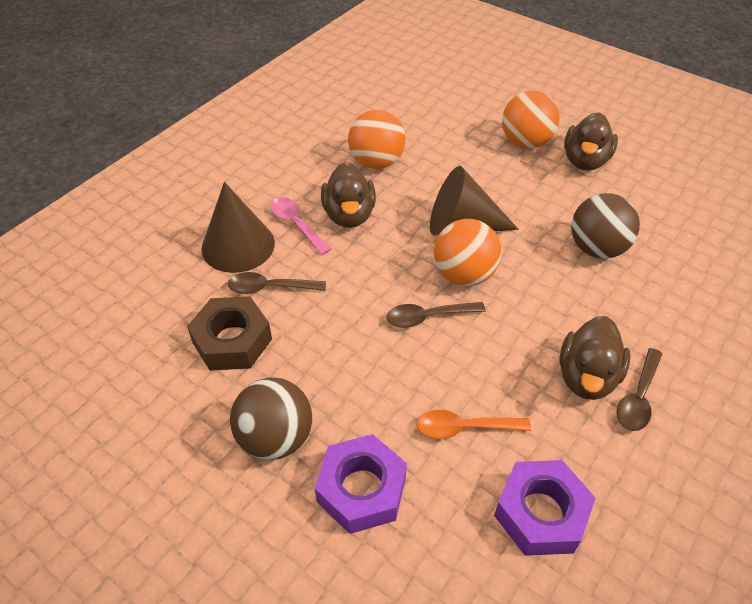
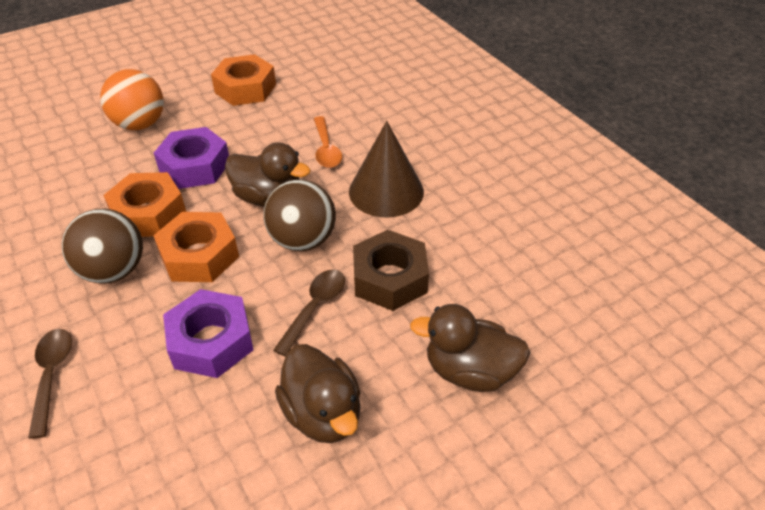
brown cone: [201,182,275,273] [430,166,519,235] = 2 -> [349,121,424,217] = 1
brown spoon: [228,272,326,294] [386,302,486,328] [617,348,662,431] = 3 -> [28,329,72,439] [273,269,345,356] = 2
orange ball: [348,110,405,169] [434,219,502,286] [502,91,559,148] = 3 -> [100,69,164,130] = 1
orange nut: none = 0 -> [103,172,186,237] [153,212,239,282] [211,54,276,106] = 3
pink spoon: [270,197,331,255] = 1 -> none = 0

